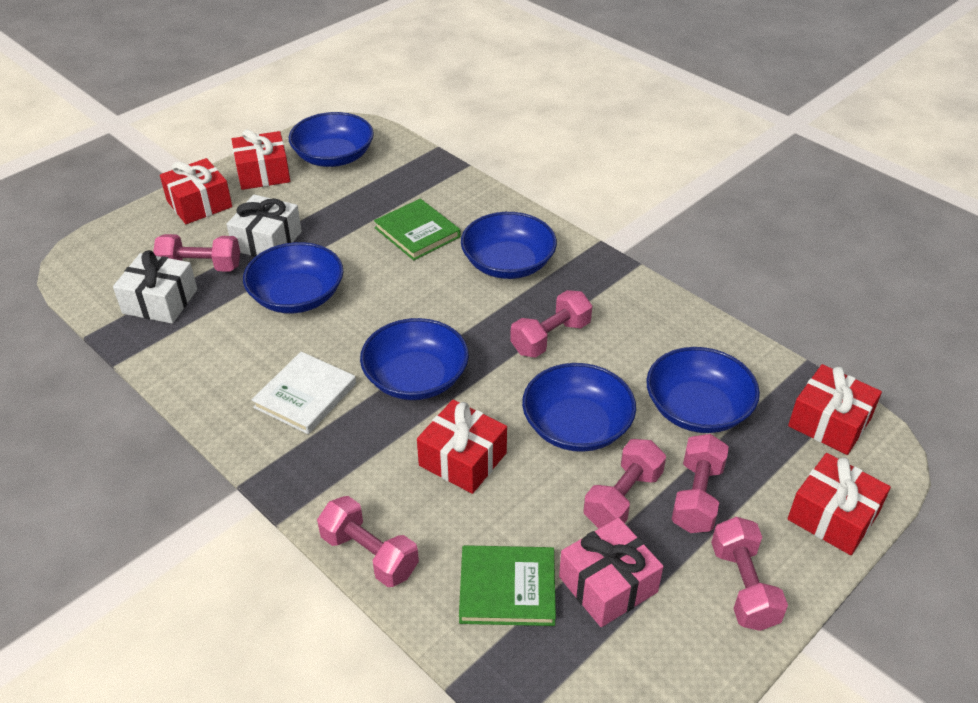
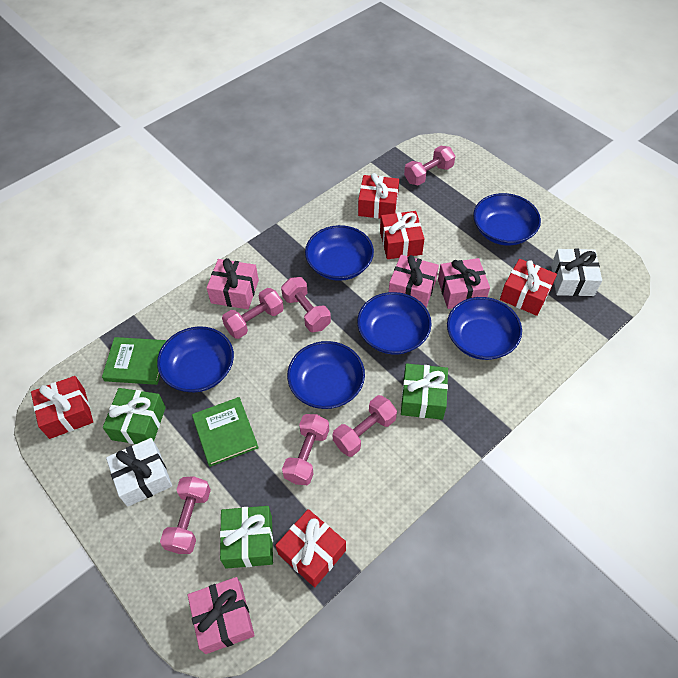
green gift: none = 0 -> [103,388,166,444] [220,506,273,569] [401,364,448,420] = 3
pink gift: [559,518,664,627] = 1 -> [187,577,255,654] [207,258,259,309] [389,255,439,308] [438,258,490,309] = 4
white book: [251,352,356,434] = 1 -> none = 0

